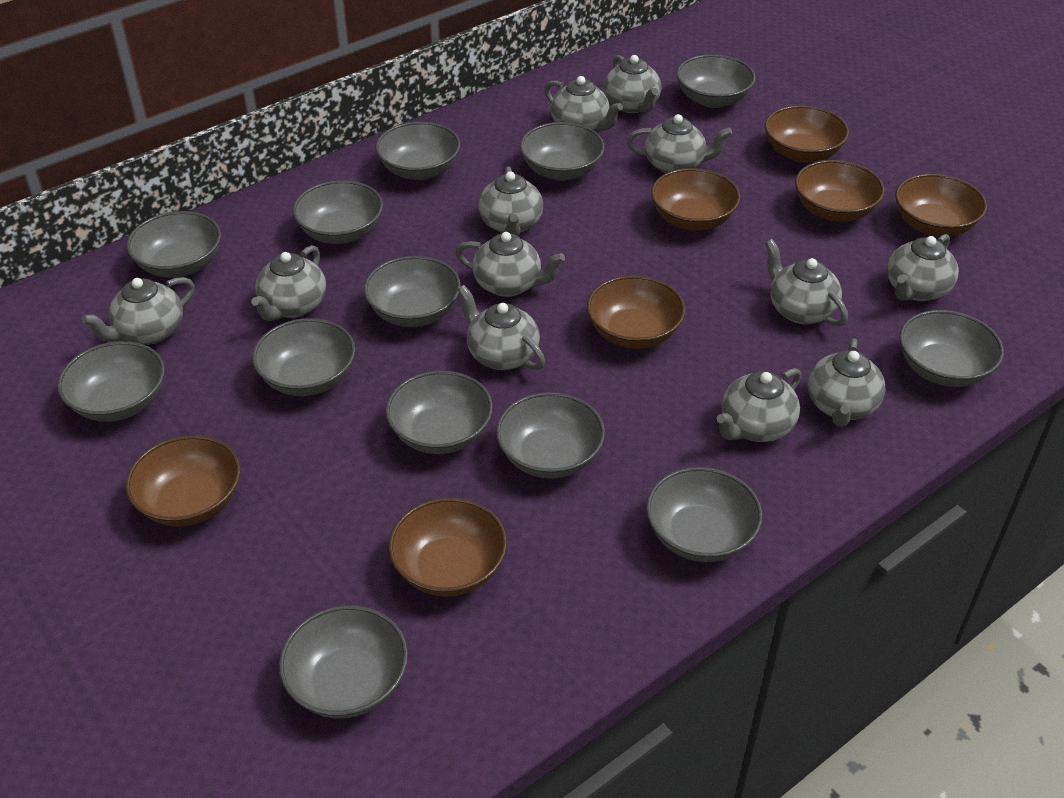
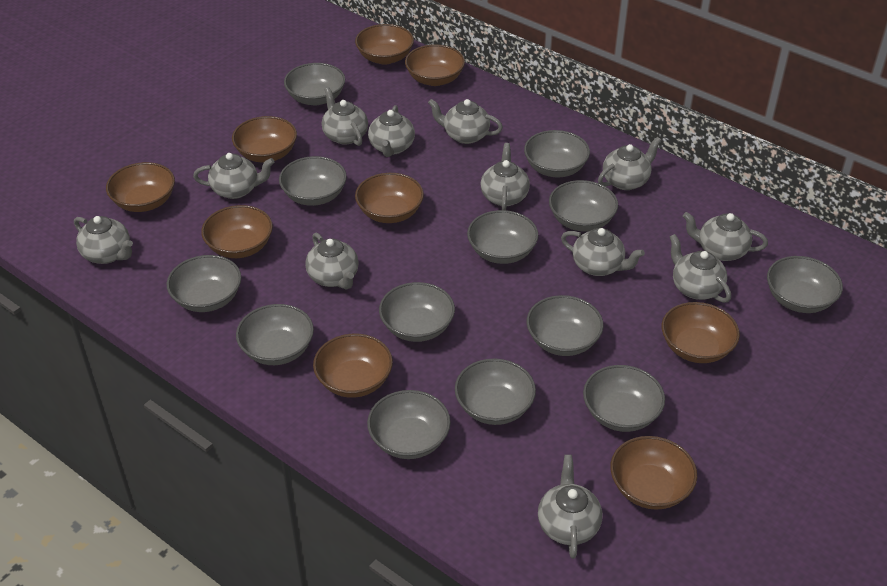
brown bowl: [125,435,240,526] [388,498,507,597] [587,275,685,349] [651,168,740,231] [765,105,849,163] [795,160,885,222] [895,174,987,237] = 7 -> [106,162,175,212] [201,205,273,258] [232,116,297,162] [313,334,393,398] [355,24,414,65] [355,173,424,223] [405,45,465,86] [610,436,697,510] [662,302,740,363] = 9

